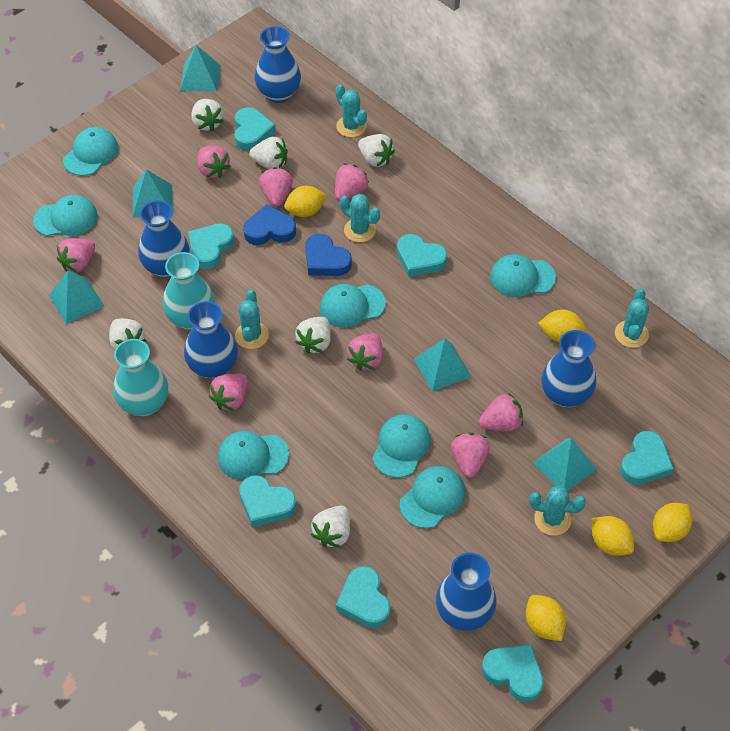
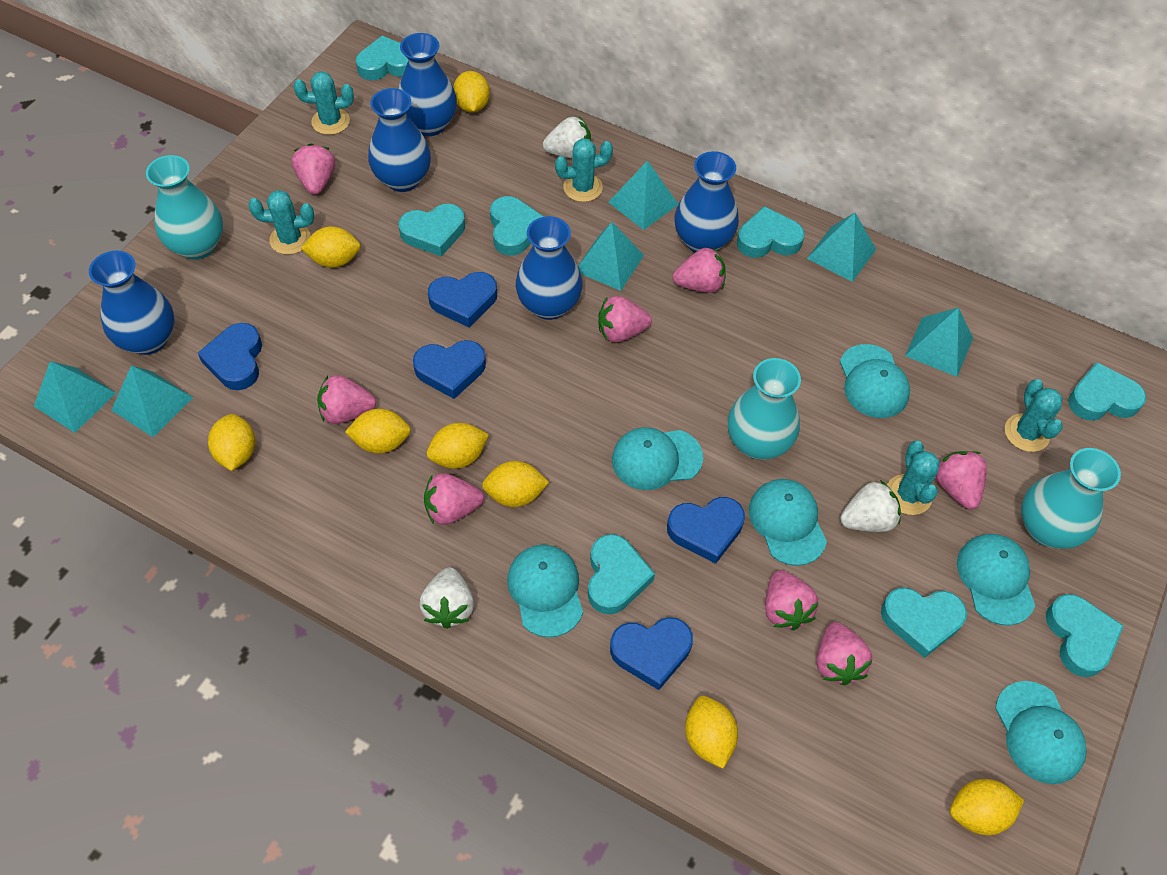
blue heart: [243,204,296,245] [305,234,352,276] = 2 -> [198,323,262,390] [413,340,486,399] [428,272,497,327] [610,617,693,690] [667,497,745,564] = 5
turquoise cap: [33,195,98,236] [63,127,118,176] [217,431,289,480] [320,284,386,328] [372,414,431,478] [400,466,465,528] [490,254,556,297] = 7 -> [507,545,583,638] [612,427,703,490] [749,479,827,566] [840,344,910,418] [957,534,1035,626] [995,681,1087,784] = 6
turquoise heart: [188,223,234,269] [234,107,276,151] [239,475,296,527] [336,566,391,628] [397,234,447,277] [482,644,544,702] [620,431,674,485] = 7 -> [356,36,409,80] [399,204,465,257] [490,196,544,256] [588,534,655,614] [737,206,804,258] [881,587,967,658] [1046,594,1124,677] [1068,362,1146,421] = 8
turquoise pyramid: [49,271,105,324] [133,169,173,218] [180,45,221,92] [414,338,471,392] [533,438,597,491] = 5 -> [34,361,116,433] [111,365,193,437] [578,222,644,291] [608,160,678,230] [807,213,876,282] [905,307,973,377] = 6
turquoise vase: [113,339,168,417] [162,252,215,330] = 2 -> [146,155,223,260] [728,358,801,460] [1021,448,1121,549] = 3
white strawberry: [109,318,146,350] [191,99,223,131] [249,137,288,169] [295,317,331,354] [311,505,350,548] [358,134,395,167] = 6 -> [419,567,474,629] [543,116,591,159] [840,480,901,532] = 3
yellow lemon: [284,186,327,217] [526,595,566,641] [538,309,586,342] [592,516,634,556] [653,503,692,542] = 5 -> [208,414,255,471] [301,226,361,268] [345,409,411,454] [427,423,489,469] [453,71,490,113] [482,461,549,507] [685,696,738,769] [950,779,1024,835] = 8

